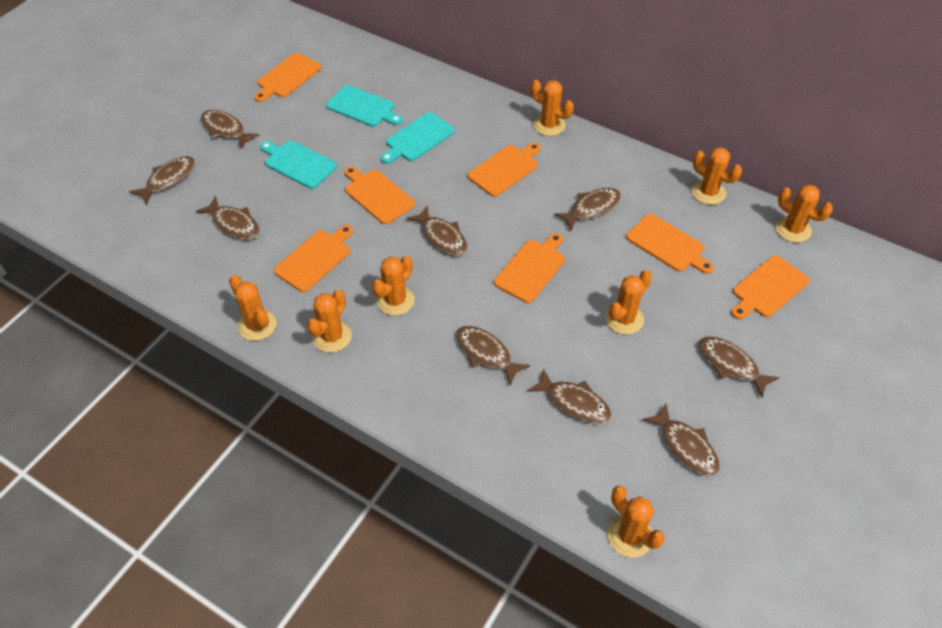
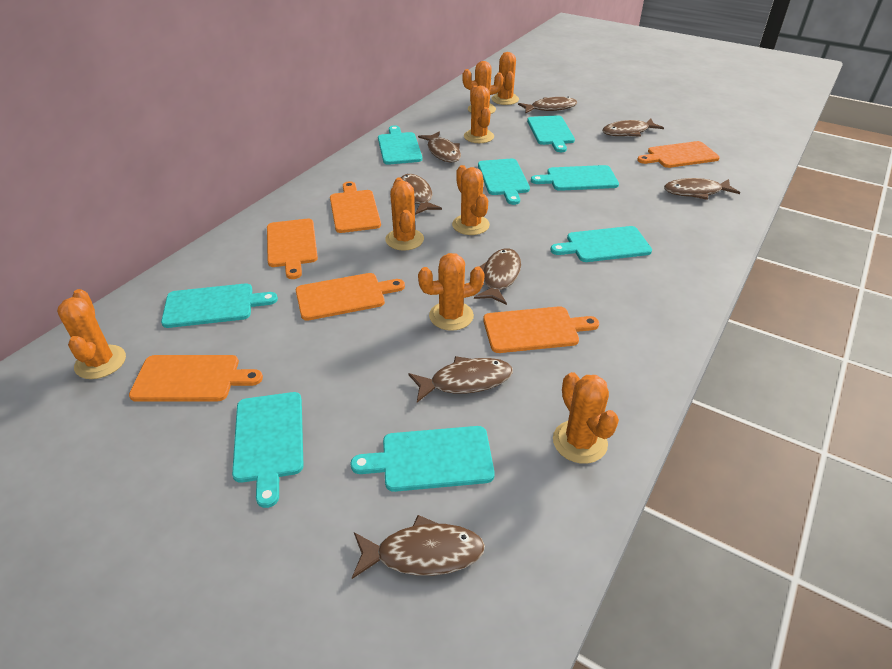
brown fish: [129,156,195,205] [196,196,259,240] [201,110,260,149] [406,205,467,256] [456,326,530,385] [527,368,612,424] [554,188,621,231] [642,404,720,476] [699,337,780,398] = 9 -> [352,515,485,579] [401,174,442,215] [408,356,513,403] [418,132,461,162] [474,248,521,305] [518,97,577,114] [602,119,664,137] [664,178,740,200] = 8
orange cutting board: [254,53,321,102] [274,225,353,292] [344,166,415,224] [468,143,541,197] [494,233,565,303] [626,214,714,274] [731,255,810,320] = 7 -> [129,355,263,402] [267,219,318,279] [296,273,405,321] [330,181,381,233] [483,306,599,353] [637,141,720,168] = 6
turquoise cutting board: [260,141,337,189] [326,85,403,127] [381,112,455,164] = 3 -> [161,284,278,328] [232,392,303,508] [350,426,495,492] [378,125,422,165] [478,159,530,205] [527,115,575,152] [531,165,619,191] [550,226,652,262] = 8

